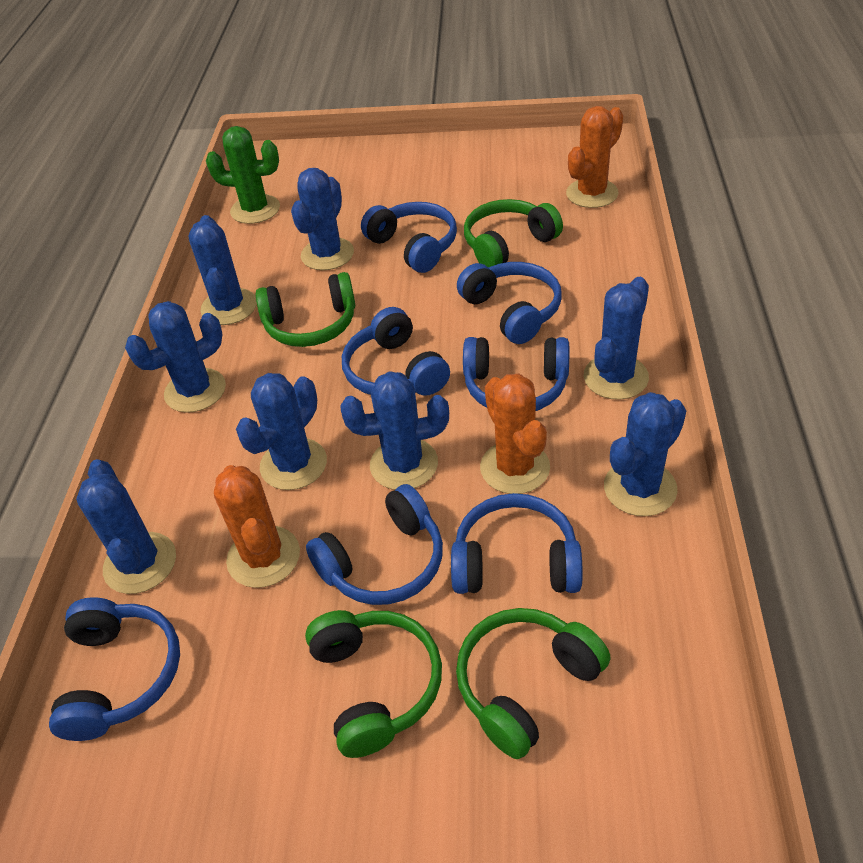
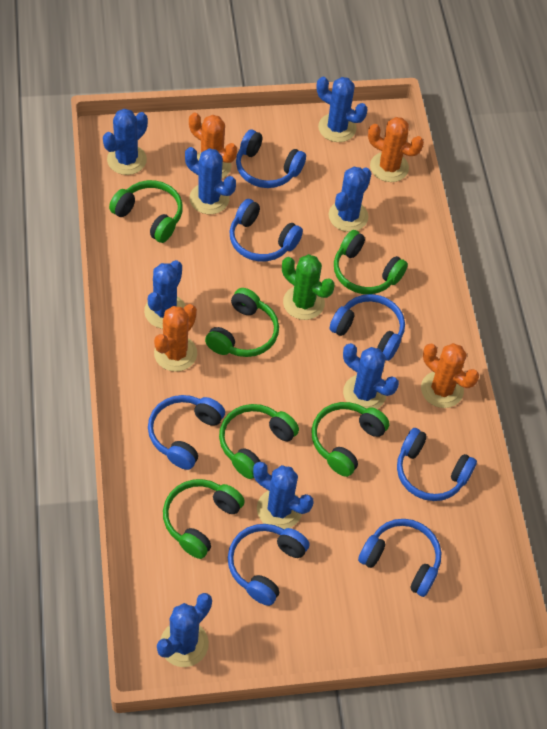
green headphones: [256,272,355,347] [305,610,442,758] [456,608,610,759] [464,199,563,268] = 4 -> [109,180,183,243] [163,479,245,559] [205,288,279,357] [219,404,299,479] [311,402,390,477] [334,230,408,294] = 6
orange cactus: [214,465,300,588] [480,374,550,494] [566,106,623,208] = 3 -> [154,304,197,372] [189,113,237,178] [368,117,424,182] [421,343,479,408] = 4

